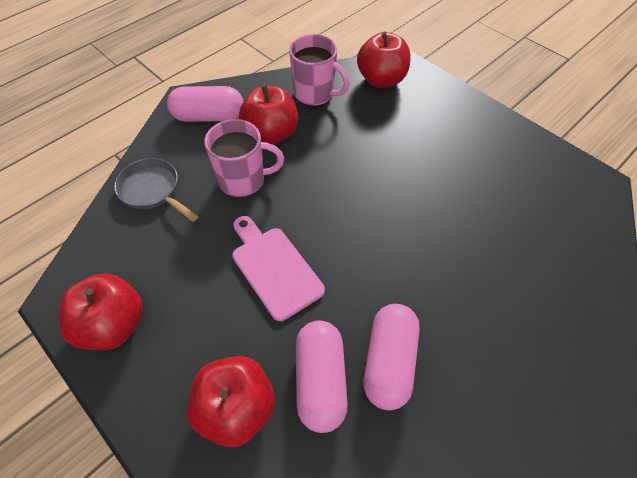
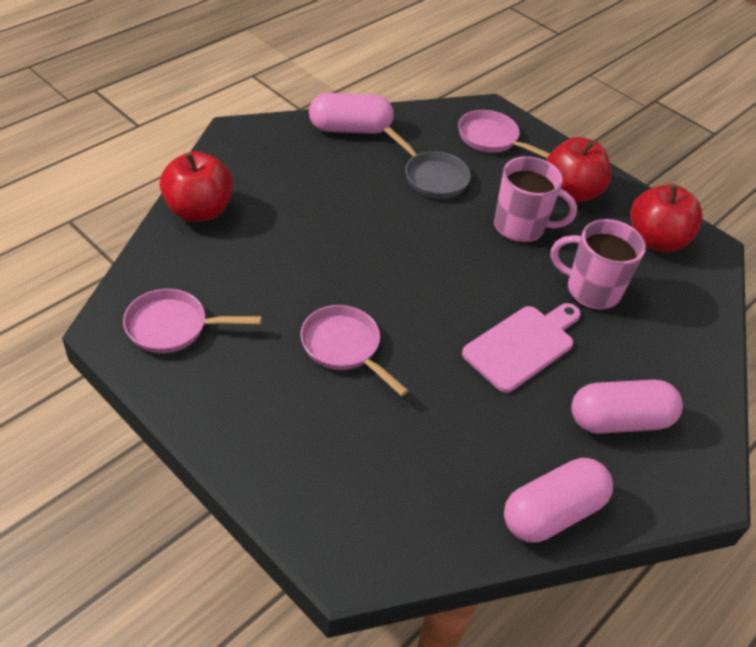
pink pan: none = 0 -> [123,289,262,353] [300,305,409,396] [458,110,550,158] = 3
red apple: [59,273,143,350] [187,356,275,447] [239,85,298,144] [357,31,411,88] = 4 -> [160,151,233,222] [546,137,611,202] [630,184,703,252] = 3

